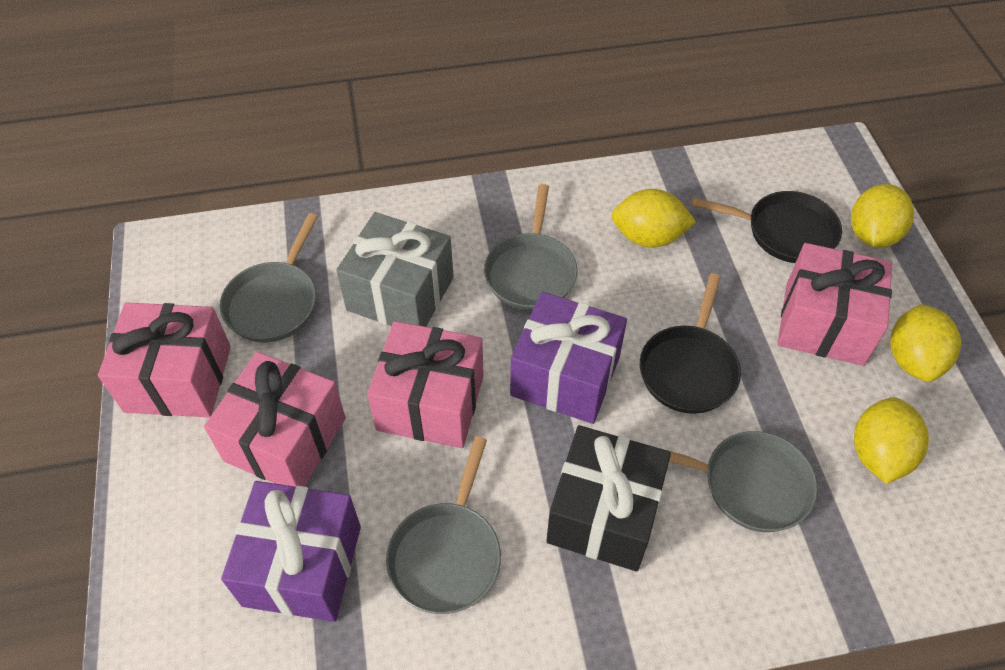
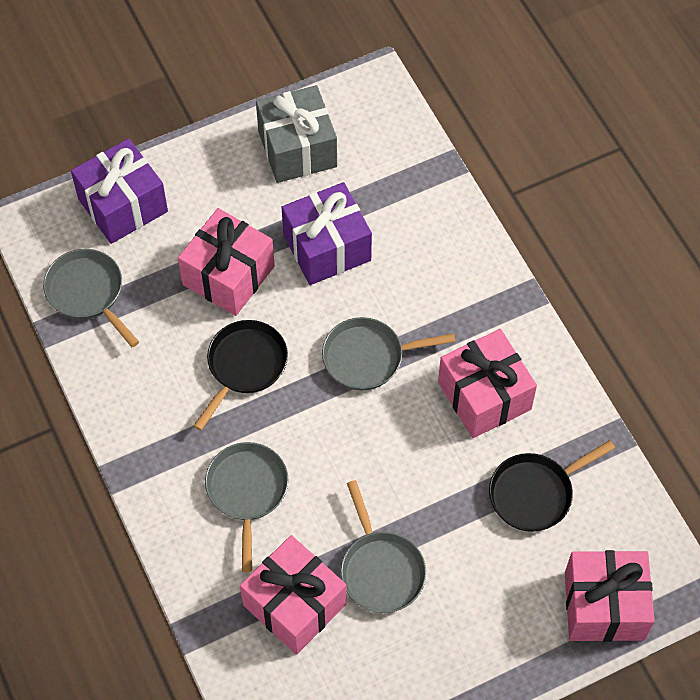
black gift: [546,425,671,571] = 1 -> none = 0
yellow lemon: [611,189,696,248] [851,184,914,248] [854,397,929,484] [890,304,961,382] = 4 -> none = 0

